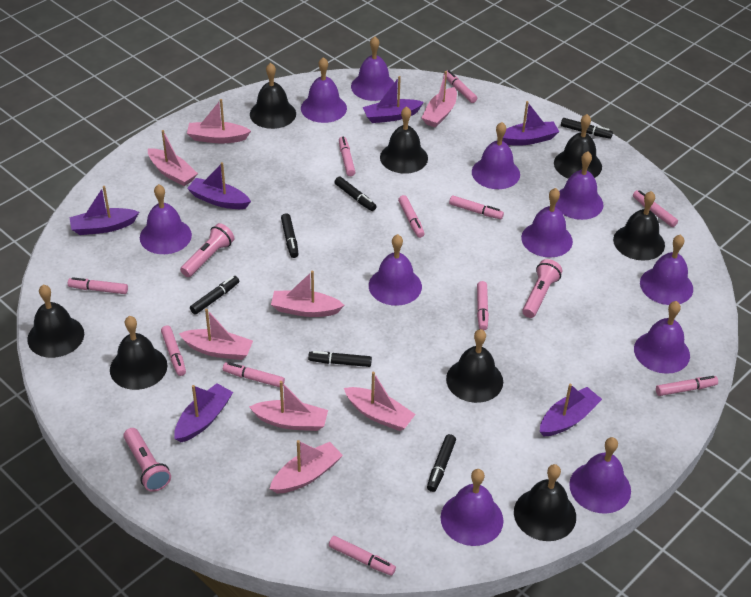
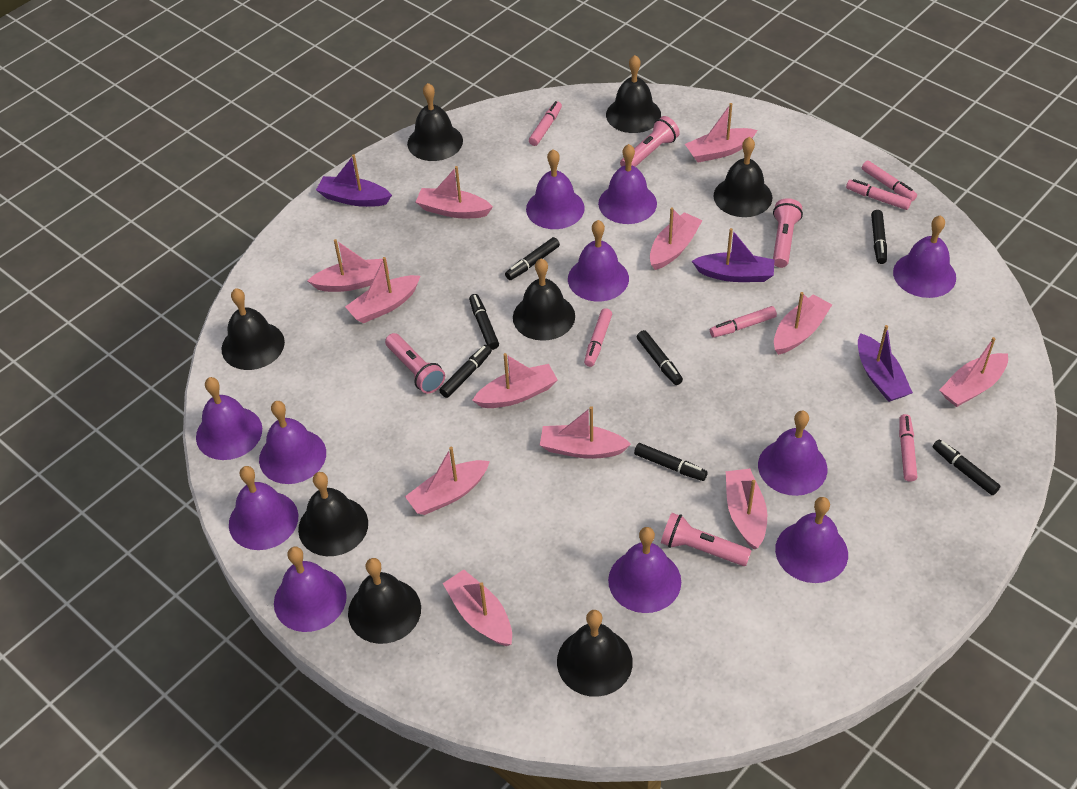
black marker: [190,276,239,315] [281,213,299,258] [308,351,372,367] [335,176,377,211] [427,434,456,492] [561,118,613,139] = 6 -> [439,345,492,398] [469,294,499,350] [505,237,560,280] [634,443,708,481] [637,330,683,385] [871,210,887,264] [933,439,1000,495] = 7
pink boat: [148,130,198,186] [179,309,253,360] [187,99,251,143] [249,381,328,431] [270,440,343,494] [271,271,344,317] [344,371,416,431] [422,71,457,128] = 8 -> [307,239,389,292] [345,257,420,323] [405,447,490,515] [416,166,493,218] [443,569,512,646] [472,353,558,408] [540,406,631,459] [650,208,703,270] [685,103,757,163] [726,469,767,549] [774,292,832,355] [940,337,1008,407] = 12
pink flashlight: [123,428,171,492] [180,223,234,277] [522,259,562,318] = 3 -> [385,333,445,394] [620,116,680,167] [661,513,752,566] [773,198,803,268] = 4
pink marker: [68,277,128,294] [161,325,186,376] [223,362,285,387] [329,536,396,576] [339,136,355,176] [398,195,425,238] [444,70,477,103] [449,195,504,219] [477,281,489,330] [633,190,678,227] [656,376,718,396] = 11 -> [529,101,562,146] [584,308,612,367] [710,306,777,338] [846,179,911,210] [862,160,917,201] [899,414,917,482] = 6
purple boat: [69,186,139,235] [174,383,233,442] [187,162,251,209] [363,76,424,123] [502,101,559,146] [540,384,602,436] = 6 -> [316,154,392,207] [692,228,774,282] [858,325,913,402] = 3

